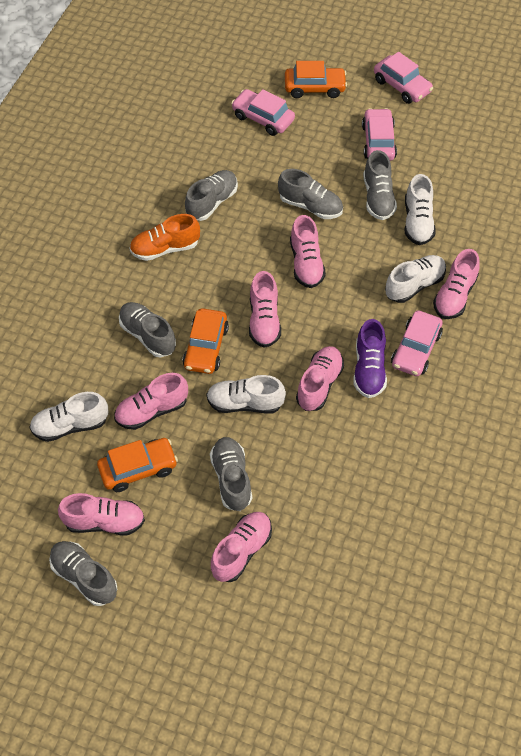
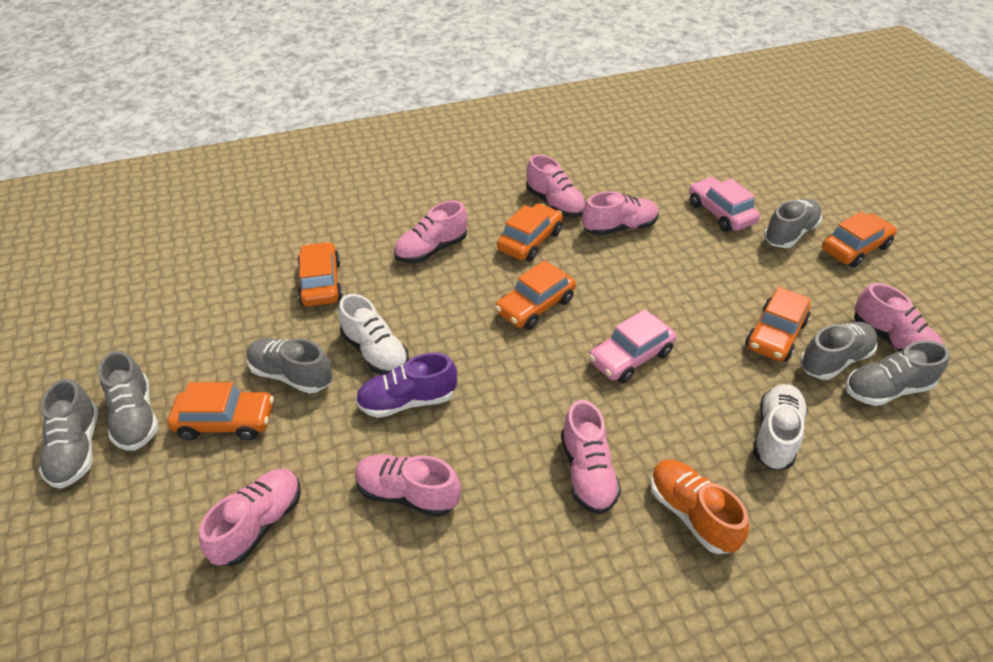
orange car: [97,438,178,492] [183,308,229,374] [285,61,347,98] = 3 -> [167,382,274,440] [297,242,343,306] [495,260,576,330] [497,203,563,261] [746,287,810,361] [822,212,897,268] = 6
pink car: [231,89,295,136] [362,108,397,161] [374,52,433,104] [391,310,443,376] = 4 -> [589,309,677,383] [689,177,760,232] = 2
white shoe: [29,392,108,442] [206,375,286,413] [385,255,446,303] [405,174,436,245] = 4 -> [339,294,409,375] [753,384,808,470] = 2

